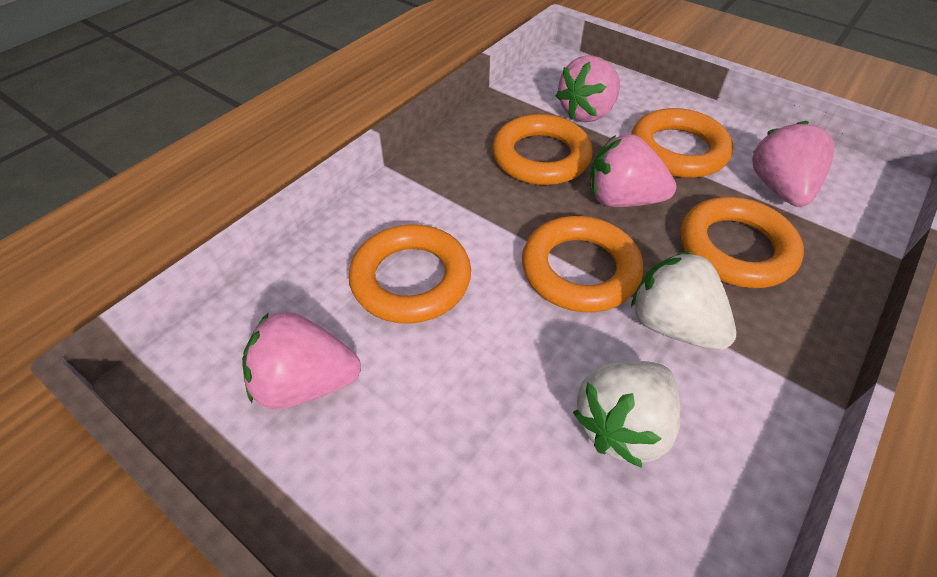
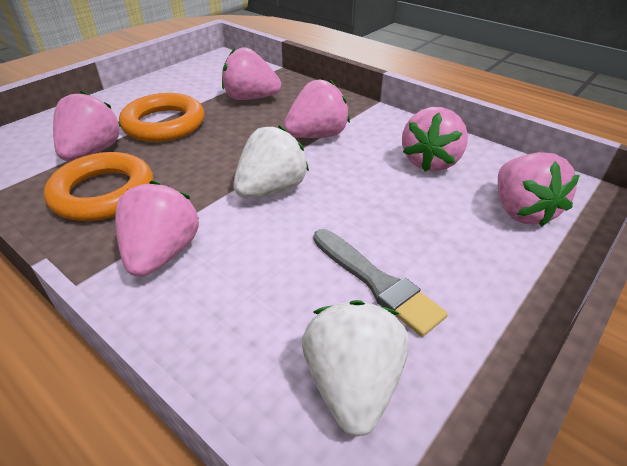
grey brush: none = 0 -> [314,229,448,337] = 1
orange ring: [349,224,471,324] [492,114,593,185] [522,216,643,312] [631,108,733,178] [680,197,804,288] = 5 -> [44,152,153,221] [119,93,204,142] = 2
pink strawberry: [242,311,361,410] [556,55,620,122] [590,134,676,207] [752,121,834,207] = 4 -> [53,91,122,161] [115,181,199,277] [222,47,281,100] [283,79,350,138] [402,107,468,172] [498,152,580,227] = 6

